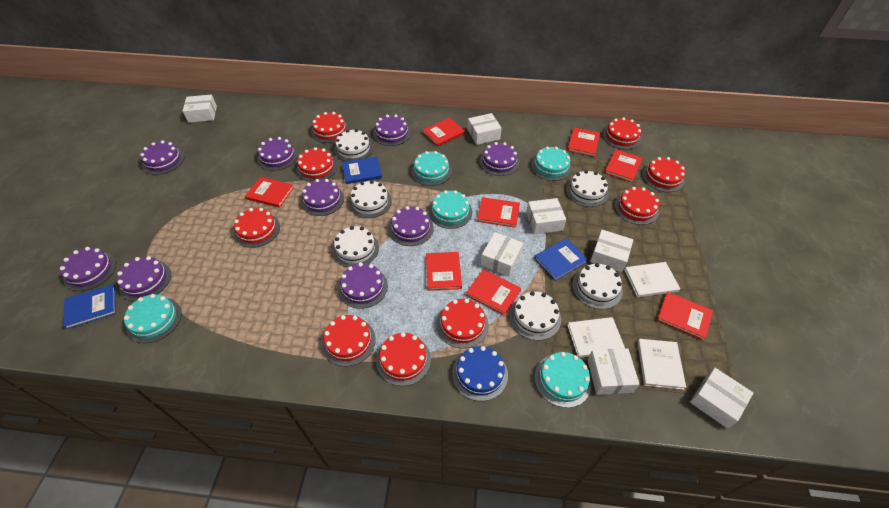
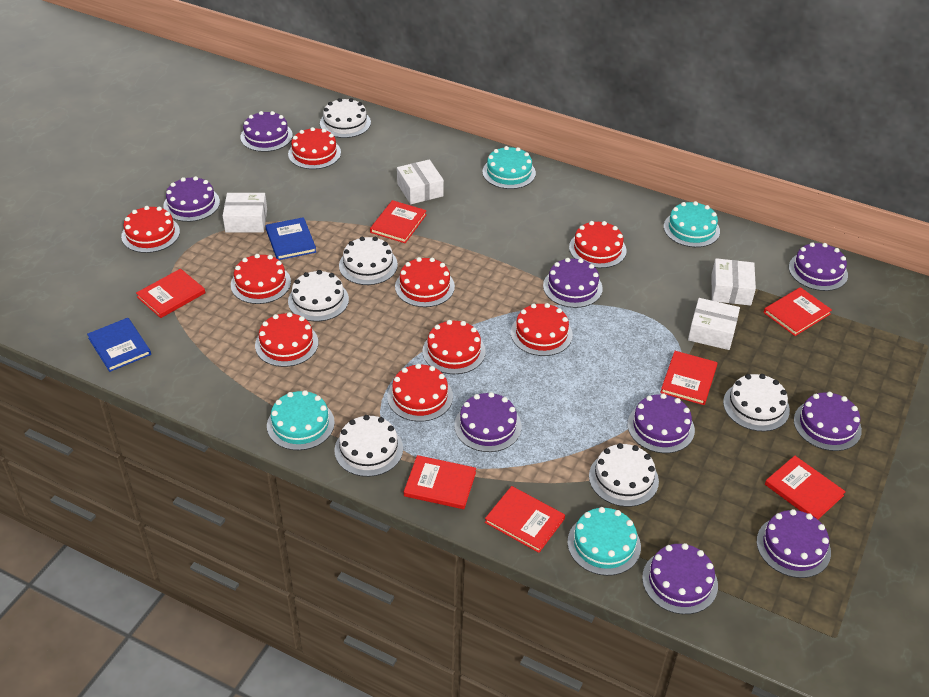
blue book: [63,284,116,329] [342,157,382,184] [534,238,588,281] = 3 -> [87,318,151,372] [265,217,316,260] = 2
blue cake: [452,346,508,401] = 1 -> none = 0
red book: [245,177,294,208] [423,118,465,146] [426,252,462,291] [466,269,521,316] [477,197,520,228] [567,127,600,157] [604,149,643,182] [657,292,713,340] = 8 -> [136,269,205,318] [370,200,427,243] [404,455,476,509] [485,486,565,553] [660,351,718,405] [763,287,832,336] [765,455,846,519] = 7
turquoise cake: [124,294,182,343] [411,151,452,186] [429,190,472,229] [531,147,572,181] [535,352,592,408] = 5 -> [267,390,335,450] [482,146,536,189] [567,507,641,576] [664,201,720,247] = 4
white book: [567,317,625,358] [624,262,680,297] [638,339,686,390] = 3 -> none = 0
white box: [183,94,217,123] [468,113,502,145] [481,232,523,276] [526,198,566,234] [588,348,639,395] [590,230,633,273] [690,368,753,429] = 7 -> [223,193,267,232] [397,159,444,204] [688,298,740,350] [711,258,756,306] = 4

